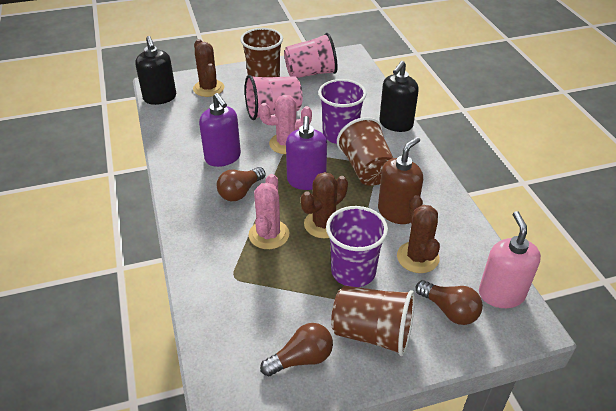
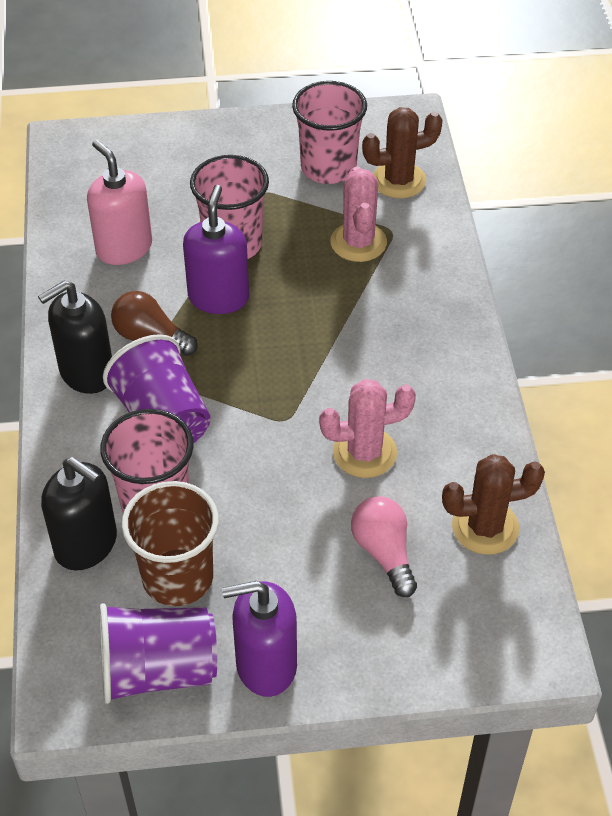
brown cactus: [193,39,224,97] [301,172,348,238] [397,195,440,273] = 3 -> [362,107,443,199] [442,454,545,555] = 2
brown cup: [240,28,283,77] [331,285,415,356] [337,117,393,186] = 3 -> [122,481,219,606] = 1
brown light bulb: [217,167,266,201] [260,323,333,377] [416,280,483,325] = 3 -> [111,291,198,356] = 1
brown soap dispenser: [378,137,423,224] = 1 -> none = 0
pink cup: [245,75,303,120] [284,33,337,78] = 2 -> [100,409,194,513] [190,155,269,259] [292,81,367,184] = 3
pink light bulb: none = 0 -> [351,496,417,597] = 1

